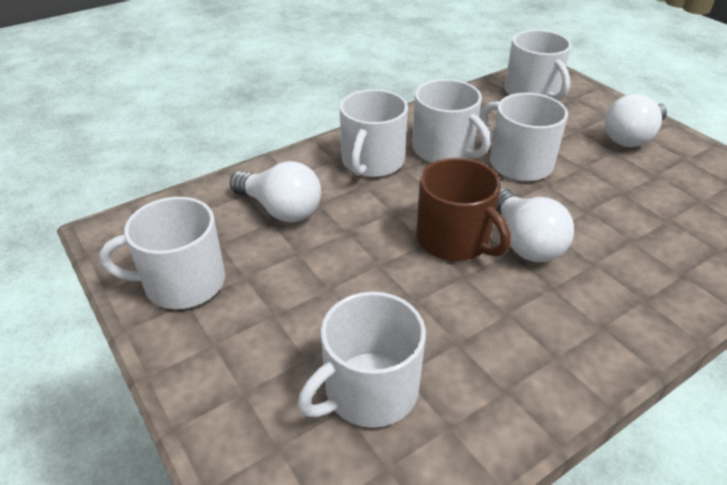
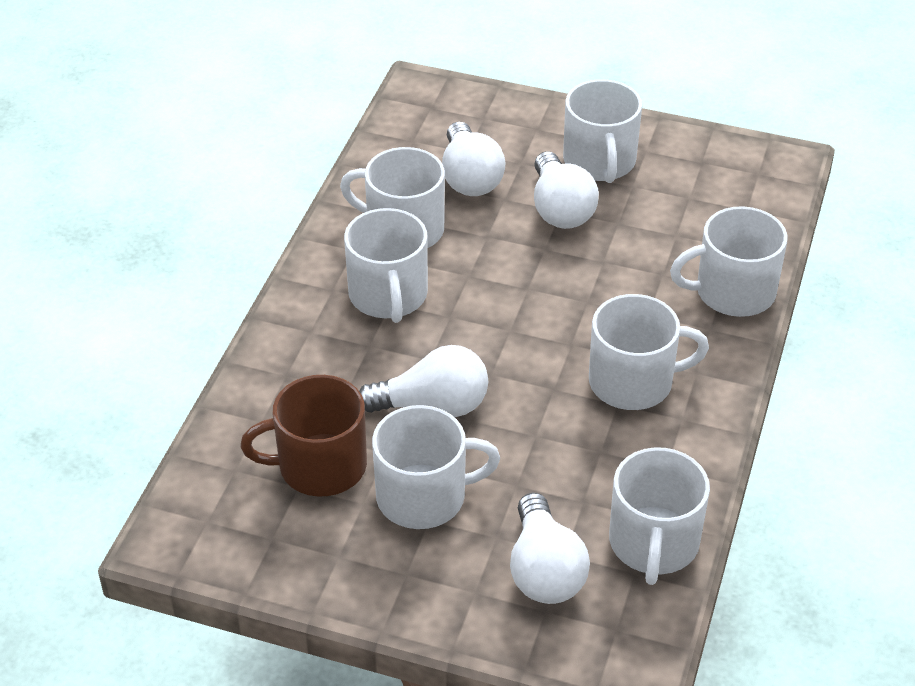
white light bulb: [230,161,321,222] [496,188,574,263] [605,94,667,147] = 3 -> [359,345,488,417] [442,122,505,196] [510,493,590,604] [534,151,599,229] = 4
white mug: [100,197,225,309] [298,292,426,428] [340,89,408,177] [412,79,491,163] [480,93,568,182] [505,30,572,100] = 6 -> [340,147,445,248] [344,208,428,323] [372,405,500,529] [563,79,642,183] [589,294,709,410] [609,447,710,585] [670,206,787,317] = 7

